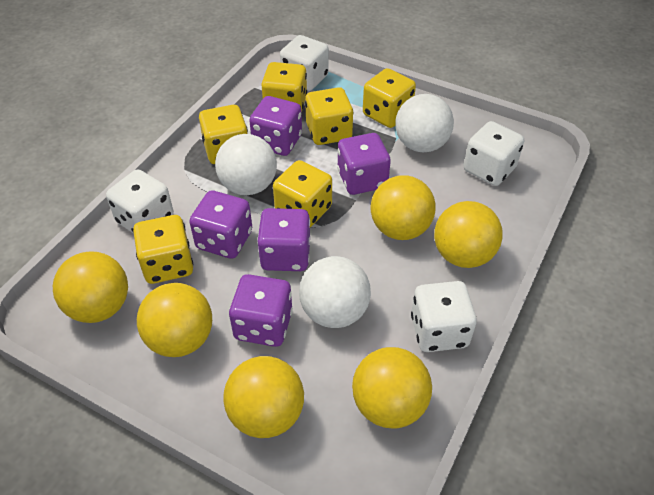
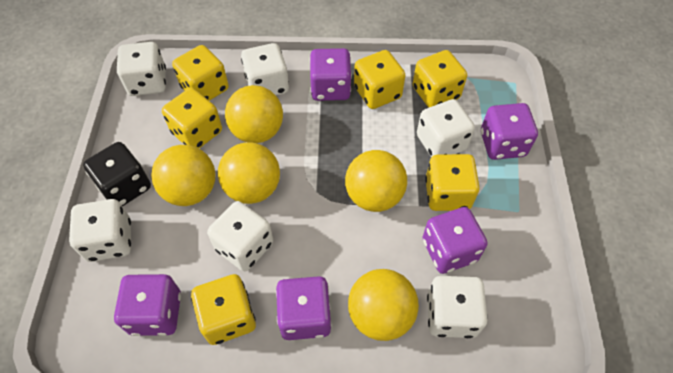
black dice: none = 0 -> [83,142,151,207] = 1
white ball: [215,134,277,195] [299,256,371,328] [395,94,454,152] = 3 -> none = 0
white dice: [106,169,174,234] [280,35,329,91] [411,281,477,352] [463,121,524,186] = 4 -> [69,199,131,262] [117,42,166,96] [207,201,273,271] [241,43,289,95] [417,99,475,157] [427,276,488,338] = 6
yellow ball: [53,251,128,323] [137,283,212,357] [223,356,304,438] [352,347,432,429] [370,175,436,240] [434,201,503,268] = 6 -> [151,145,215,206] [218,142,280,204] [225,85,283,143] [345,150,407,212] [348,269,419,341] = 5

